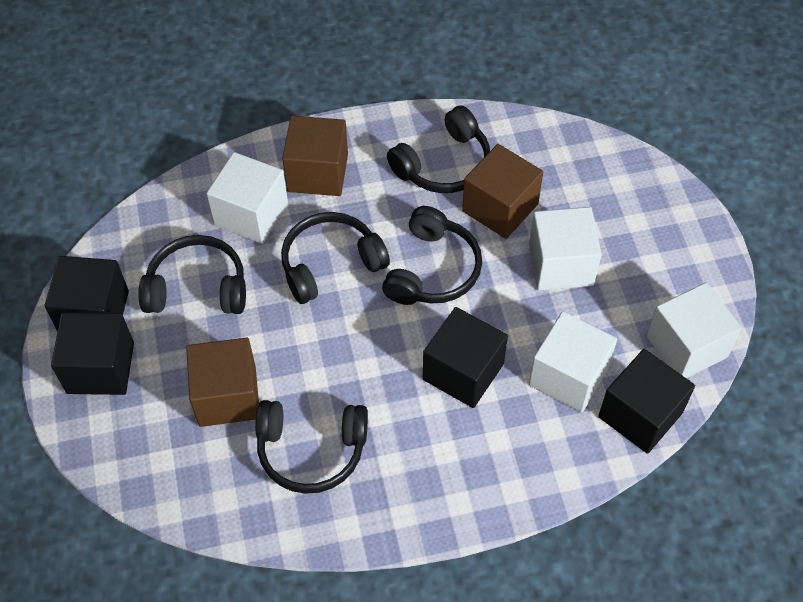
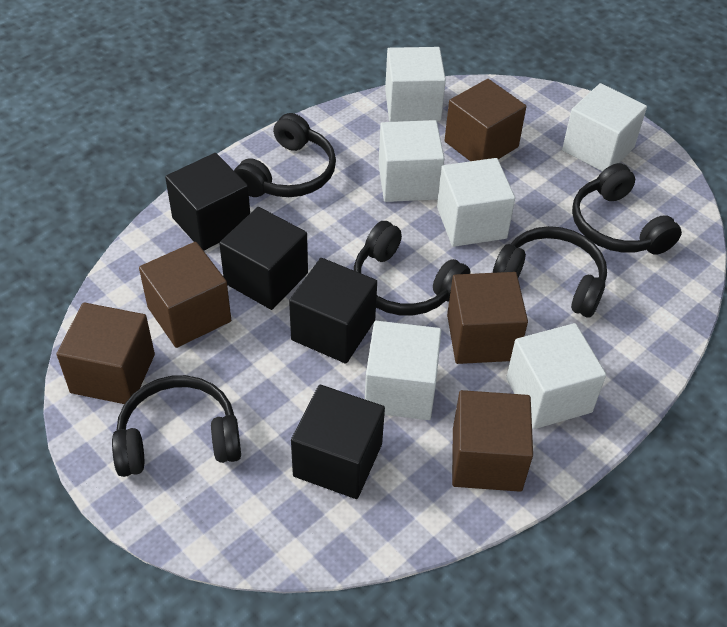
brown cube: [186,337,259,427] [282,116,348,196] [462,144,543,239] = 3 -> [56,302,155,404] [139,242,231,348] [444,79,526,161] [447,272,528,364] [452,390,533,492] = 5
white cube: [206,152,288,244] [529,207,602,290] [529,311,617,412] [646,282,742,378] = 4 -> [365,321,441,420] [378,120,444,202] [385,47,446,122] [437,158,515,247] [506,323,606,429] [562,83,647,171] = 6

